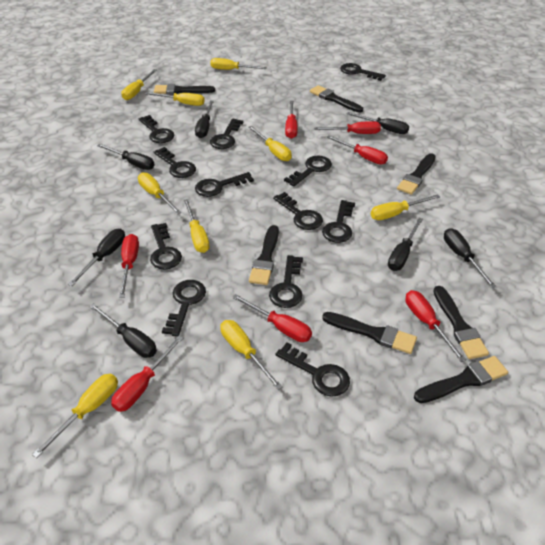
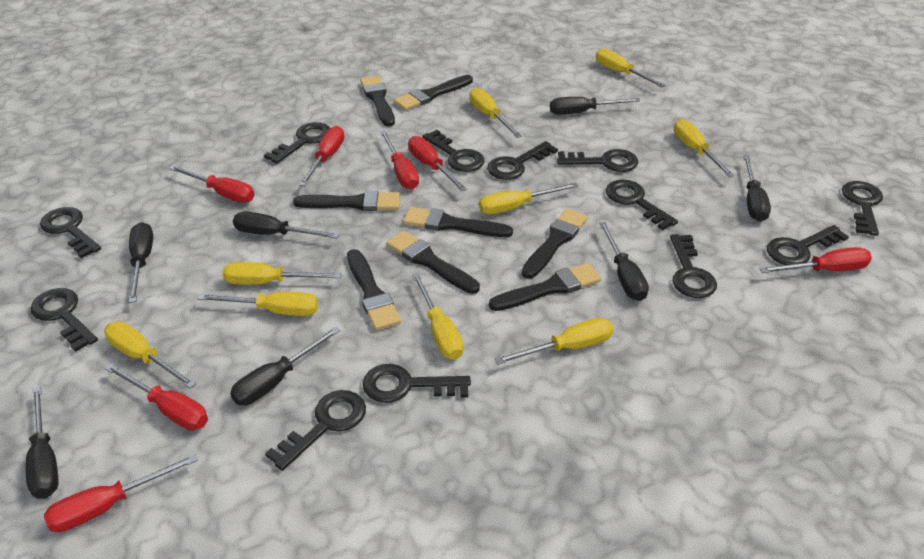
black brush: [154,84,215,94] [249,225,279,285] [310,85,363,112] [322,312,417,354] [397,153,436,195] [414,356,508,403] [433,286,489,359] = 7 -> [293,191,400,211] [347,249,401,330] [360,75,395,126] [387,231,480,294] [394,75,473,110] [403,207,513,237] [489,263,601,311] [522,209,588,279] = 8

